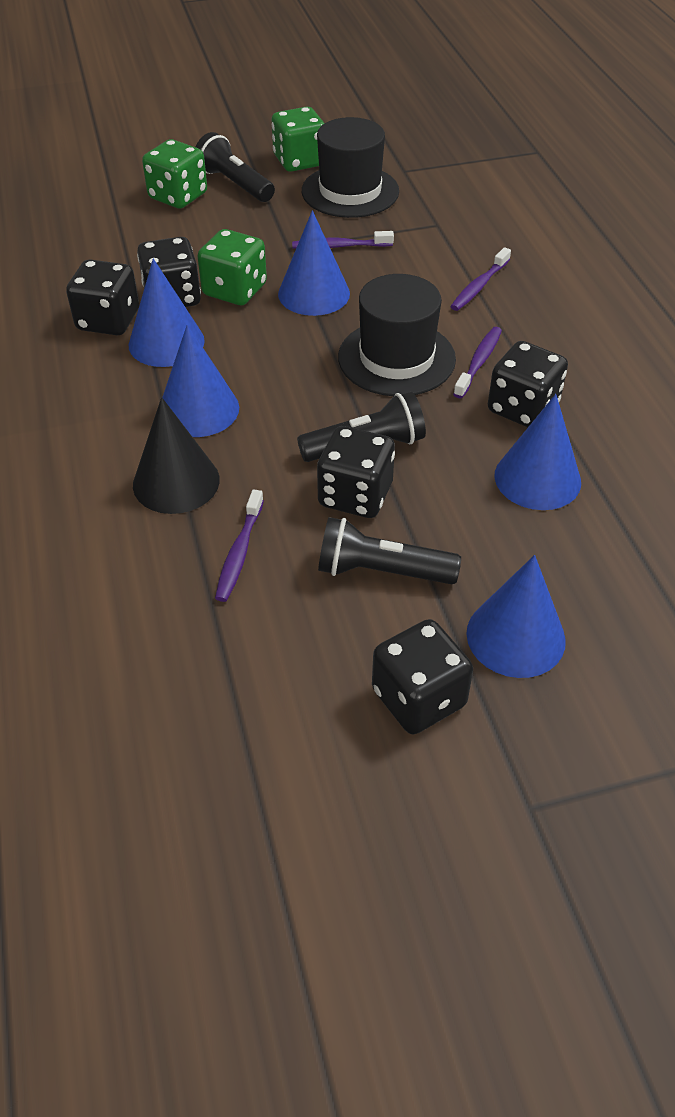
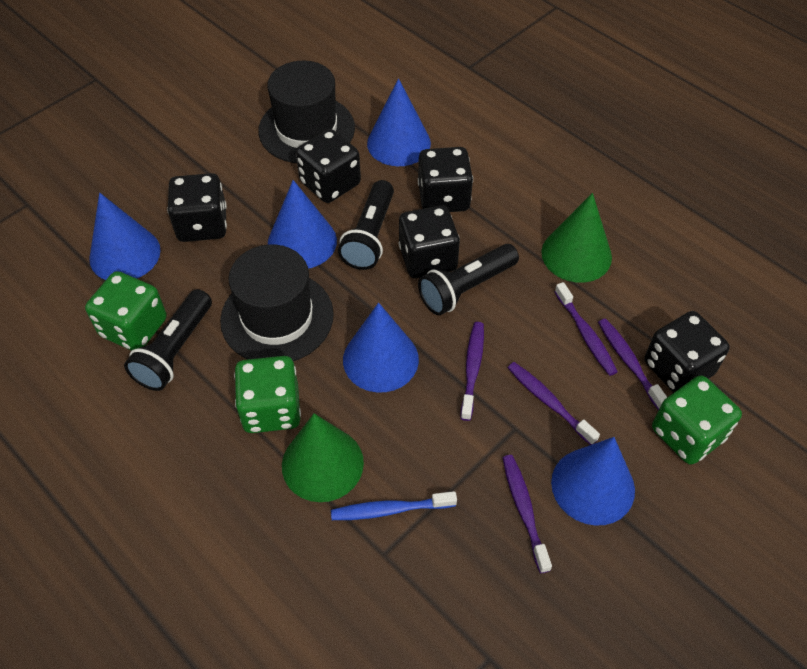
black cone: [133,397,220,514] = 1 -> none = 0
blue toothbrush: none = 0 -> [331,491,457,520] = 1
green cone: none = 0 -> [282,413,364,502] [541,193,612,283] = 2
purple toothbrush: [215,489,264,602] [292,231,394,249] [450,247,511,311] [453,327,502,398] = 4 -> [460,322,484,421] [503,455,552,573] [508,362,600,445] [555,282,618,376] [598,319,667,410] = 5

